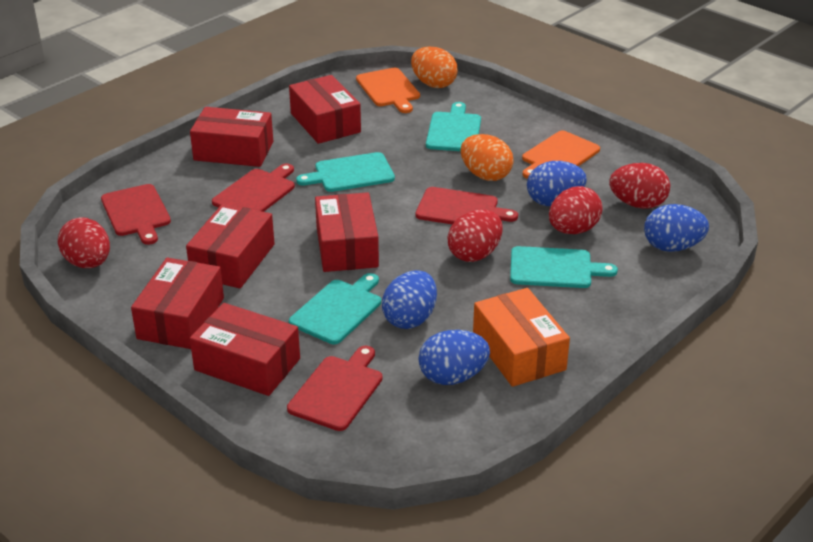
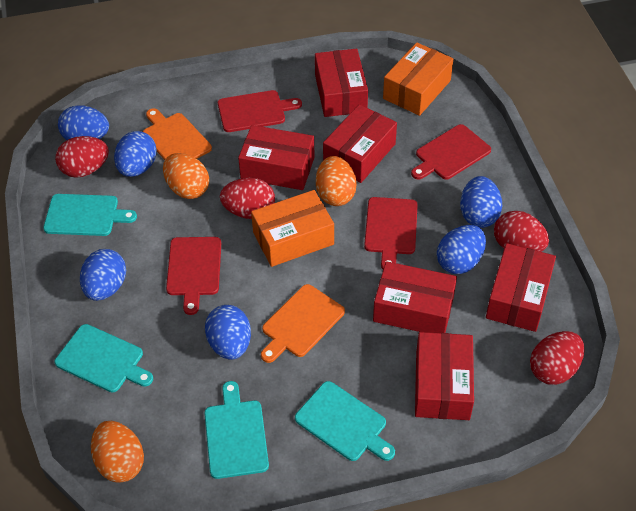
blue egg: [382,270,437,329] [418,330,490,385] [527,161,587,206] [644,204,709,252] = 4 -> [58,105,109,140] [80,249,126,301] [114,131,157,177] [205,305,251,360] [437,225,486,274] [460,176,502,228] = 6
orange box: [473,288,570,387] = 1 -> [251,190,334,267] [383,42,453,116] = 2
orange egg: [411,46,458,88] [461,134,514,181] = 2 -> [91,421,144,483] [163,153,209,199] [316,156,357,206] = 3

